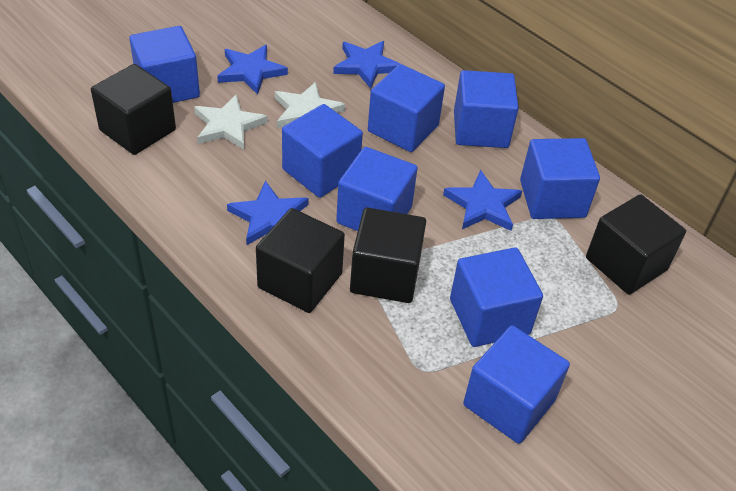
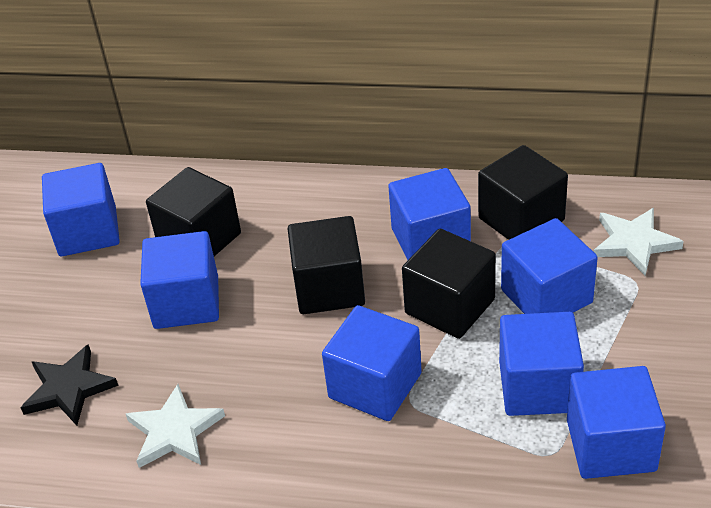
black star: none = 0 -> [21,344,119,426] = 1
blue cube: [129,26,200,103] [282,104,363,198] [336,147,418,231] [368,64,445,152] [450,247,543,347] [454,70,519,148] [463,325,570,444] [520,138,600,219] = 8 -> [42,163,120,256] [140,231,219,329] [322,305,422,421] [388,168,471,260] [499,312,584,416] [501,218,598,314] [567,366,666,479] = 7
blue star: [217,45,288,95] [227,181,308,245] [333,41,400,89] [443,170,522,231] = 4 -> none = 0

